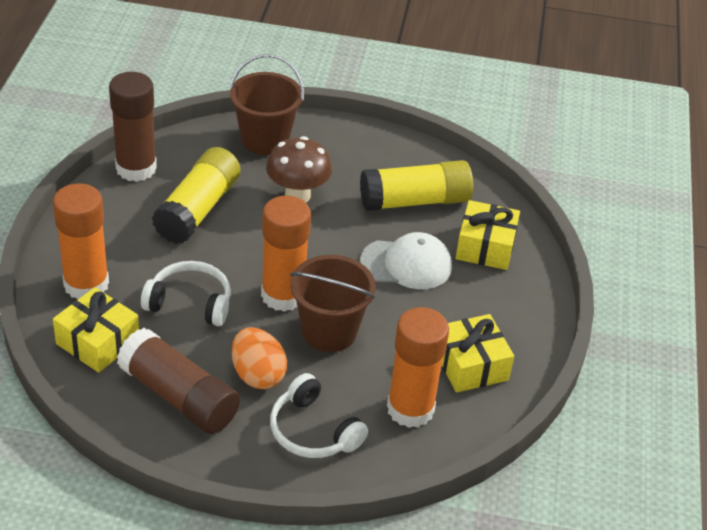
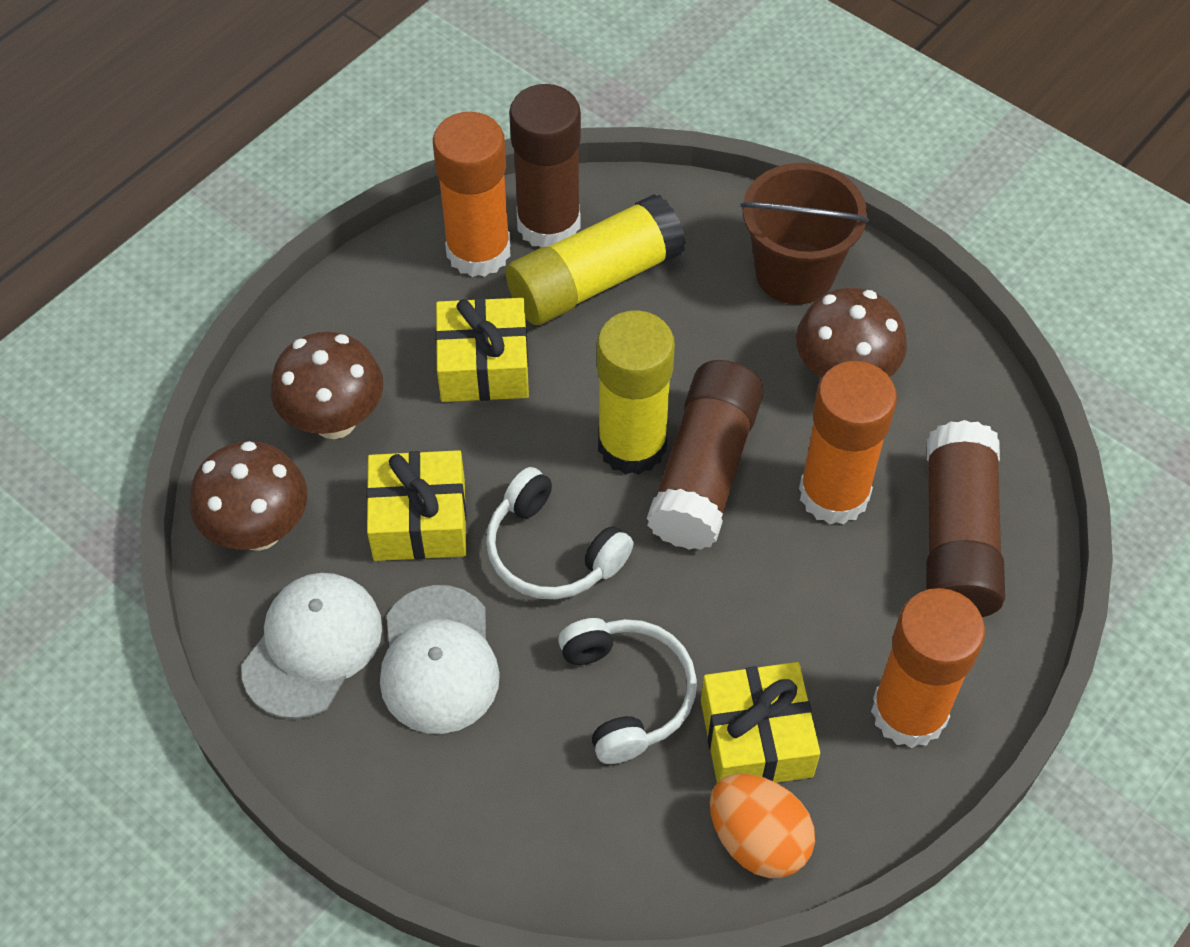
brown bucket: [229,54,304,155] [290,255,376,352] = 2 -> [740,163,869,305] = 1
brown glue stick: [109,72,157,182] [117,328,240,434] = 2 -> [509,84,581,247] [647,360,764,550] [926,420,1005,617] = 3
brown mushroom: [266,136,332,203] = 1 -> [190,441,307,551] [271,332,383,439] [796,288,907,378] = 3
white cap: [360,232,452,289] = 1 -> [241,573,382,719] [380,585,500,734] = 2

